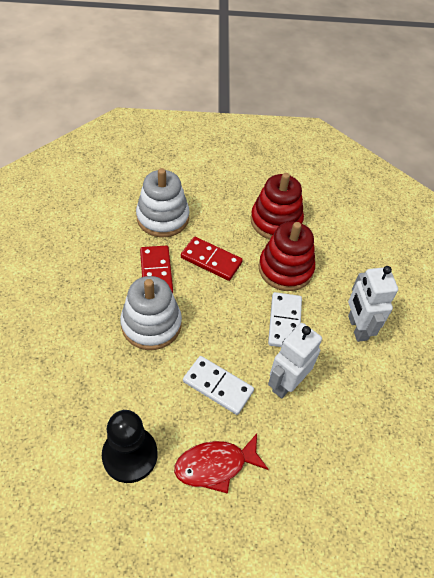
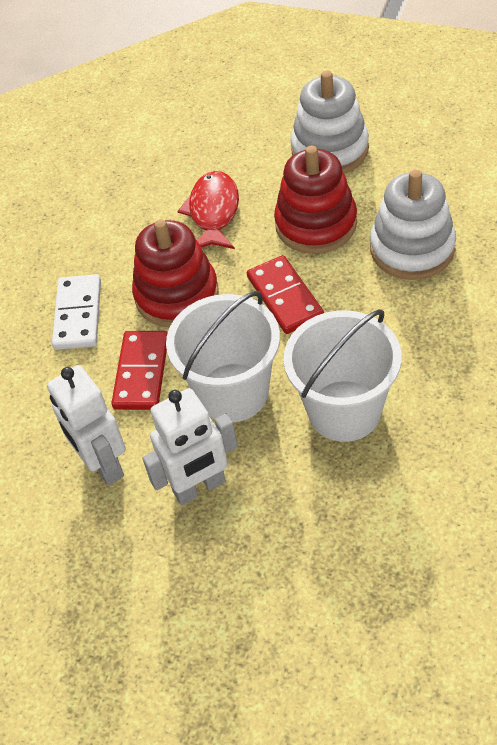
black pawn: [102,410,157,483] = 1 -> none = 0
white bucket: none = 0 -> [166,291,280,422] [284,309,402,442] = 2
white domino: [183,356,254,415] [268,292,302,347] = 2 -> [52,274,101,350] = 1

